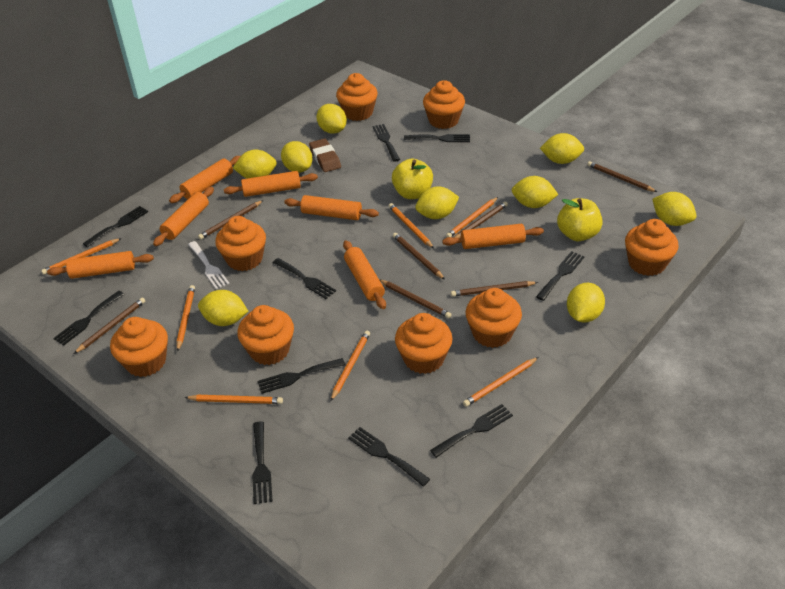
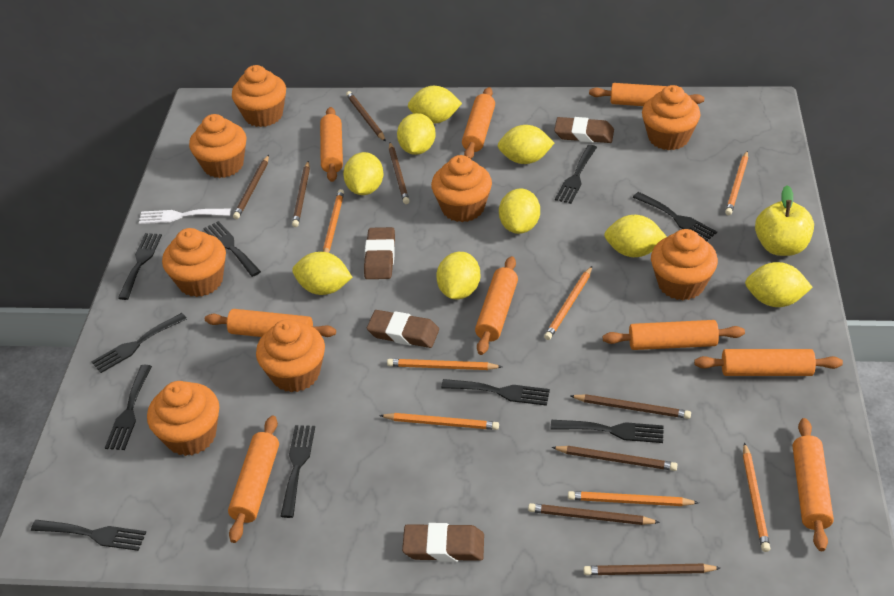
brown eraser: [309,138,341,172] = 1 -> [364,227,395,279] [367,310,439,348] [402,523,484,562] [554,117,614,143] = 4
brown pencil: [74,298,145,354] [198,200,263,240] [379,279,451,318] [393,233,445,280] [451,281,538,297] [454,201,508,238] [587,161,657,192] = 7 -> [233,155,269,219] [292,161,310,227] [346,91,386,142] [389,143,410,204] [528,503,660,525] [551,446,677,471] [571,394,691,419] [584,564,720,575] = 8
orange rolling pin: [47,251,154,279] [153,187,214,246] [169,156,240,203] [224,171,318,197] [284,195,379,220] [343,240,386,309] [442,224,544,249] = 7 -> [205,309,336,337] [228,415,279,543] [320,107,343,182] [462,87,495,159] [475,256,518,355] [589,83,704,106] [603,320,745,350] [694,349,843,376] [793,418,834,551] = 9
yellow apple: [392,159,433,199] [557,198,603,241] = 2 -> [755,185,814,256] = 1

